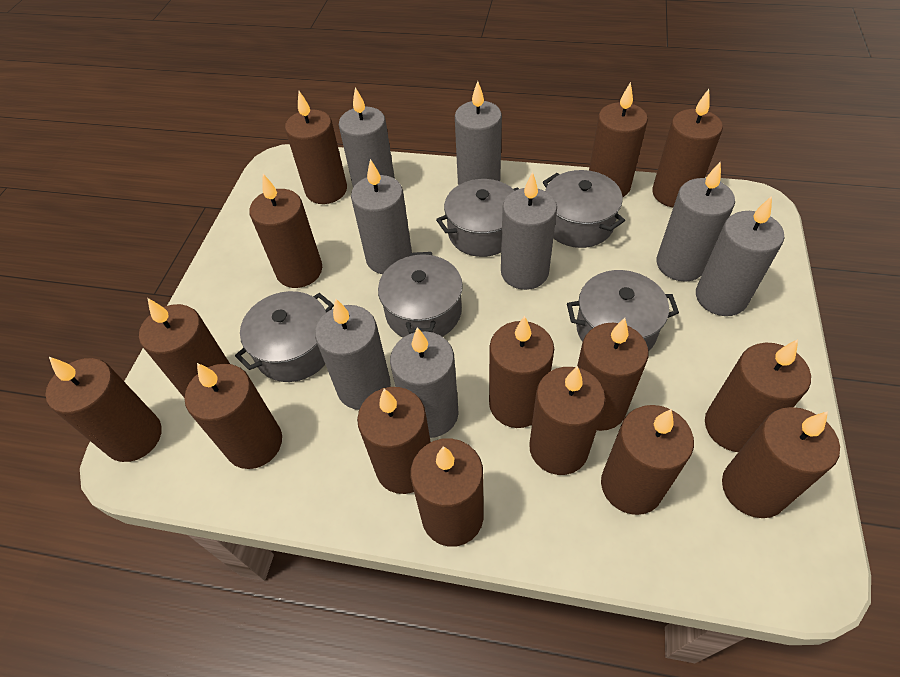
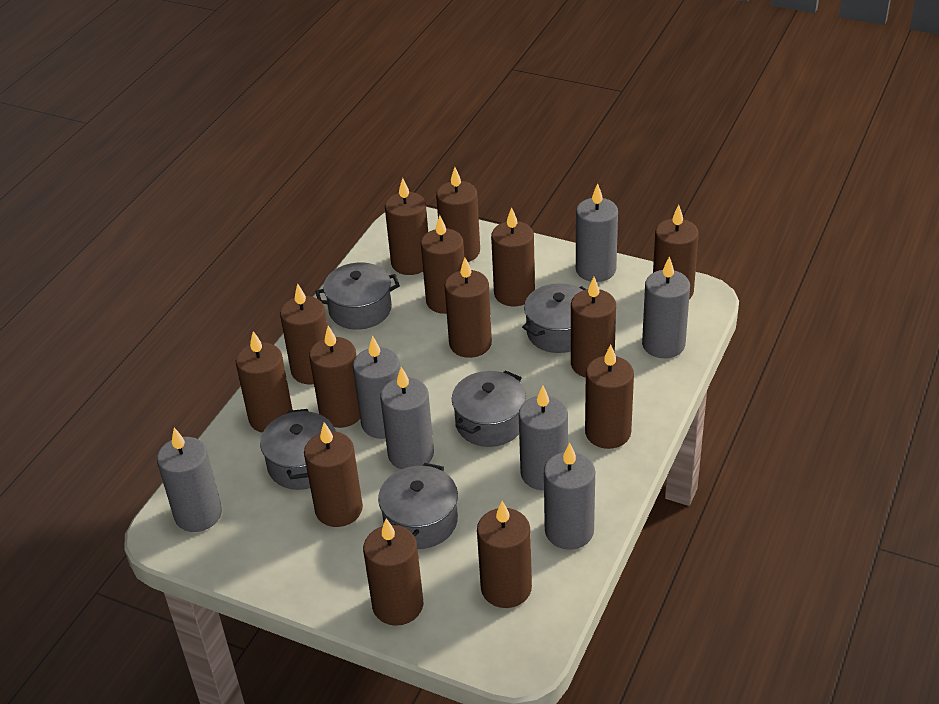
brown candle: [46,357,162,462] [139,298,230,398] [184,363,282,469] [249,174,322,288] [285,91,347,204] [357,387,431,494] [410,438,484,547] [489,316,554,428] [529,366,606,475] [577,318,648,431] [589,82,648,197] [601,405,694,515] [652,89,723,207] [705,339,811,452] [722,407,840,518] = 15 -> [236,331,293,433] [280,284,328,384] [304,422,363,527] [309,326,360,428] [363,518,423,626] [385,178,428,275] [421,215,464,314] [436,167,480,262] [445,258,492,358] [477,501,532,608] [491,207,535,306] [571,277,616,377] [585,344,634,449] [653,205,699,299] = 14
grey candle: [315,299,391,410] [339,87,395,188] [351,159,412,274] [390,327,458,438] [455,81,502,185] [501,172,557,290] [657,161,735,282] [696,196,784,316] = 8 -> [157,428,222,532] [353,335,400,439] [380,367,434,469] [519,385,568,490] [544,443,595,550] [576,183,618,282] [642,256,690,358] = 7

